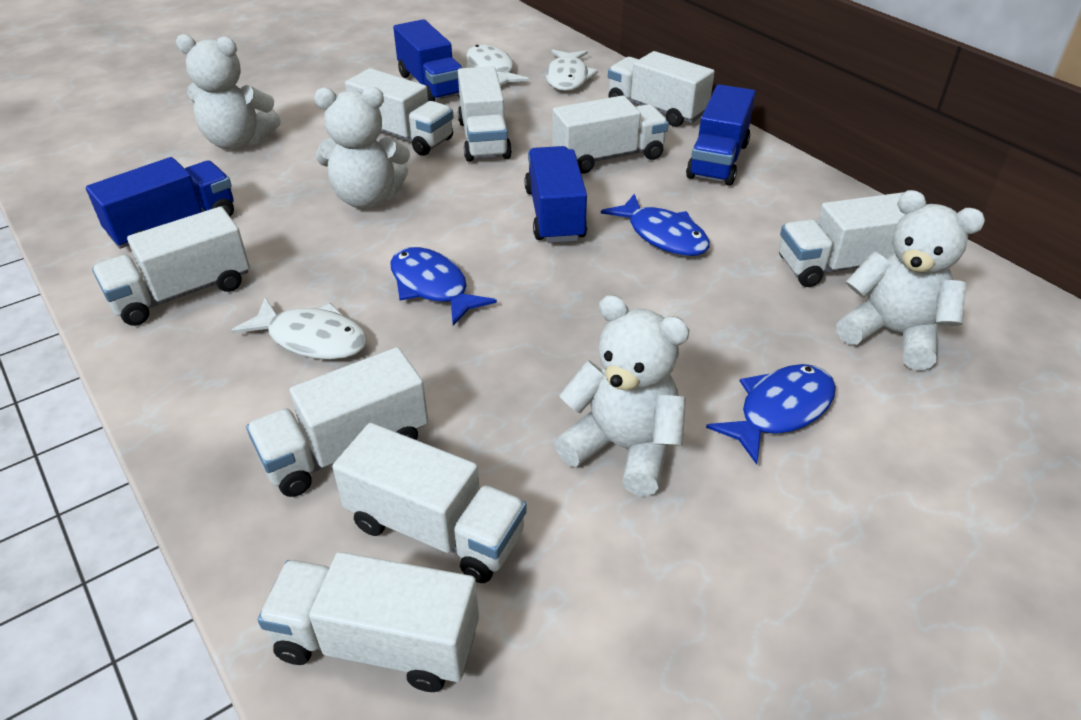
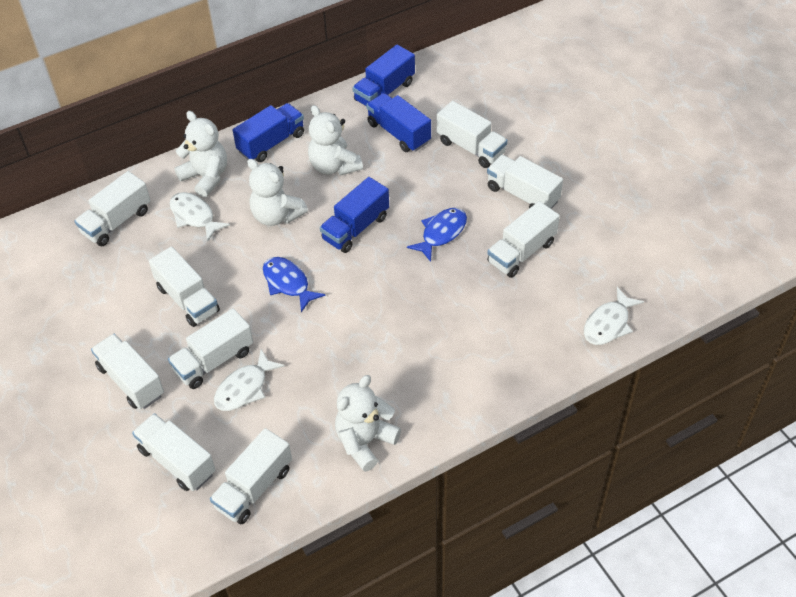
blue fish: [390,247,497,326] [601,194,710,256] [706,364,836,465] = 3 -> [263,257,326,312] [407,208,467,262] = 2

